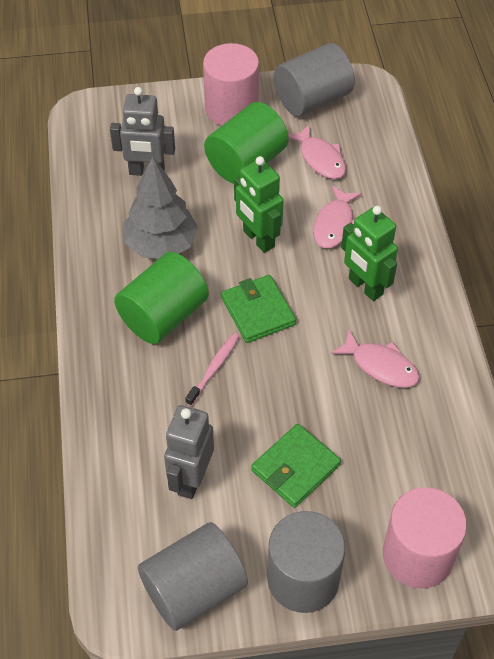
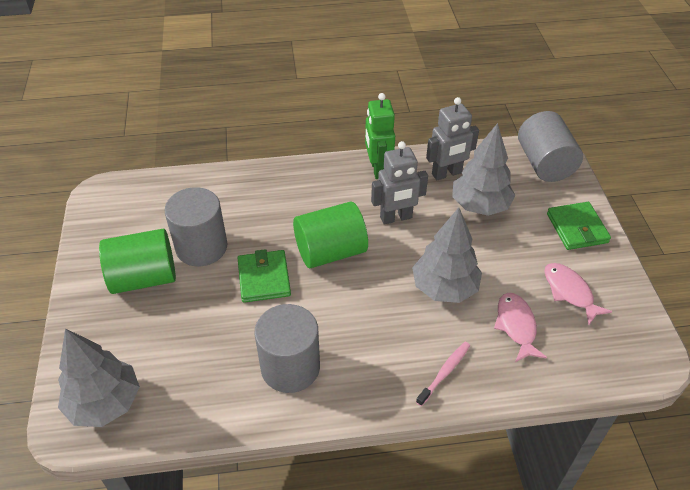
green robot: [234,156,283,253] [341,206,398,301] = 2 -> [365,93,395,179] = 1
grey tree: [124,156,198,259] = 1 -> [58,328,140,427] [412,208,482,303] [452,123,515,216] = 3
pink cylinder: [203,43,259,126] [383,487,467,589] = 2 -> none = 0
pink fish: [288,124,346,179] [313,185,362,248] [331,330,420,388] = 3 -> [494,293,547,362] [544,263,613,325] = 2

